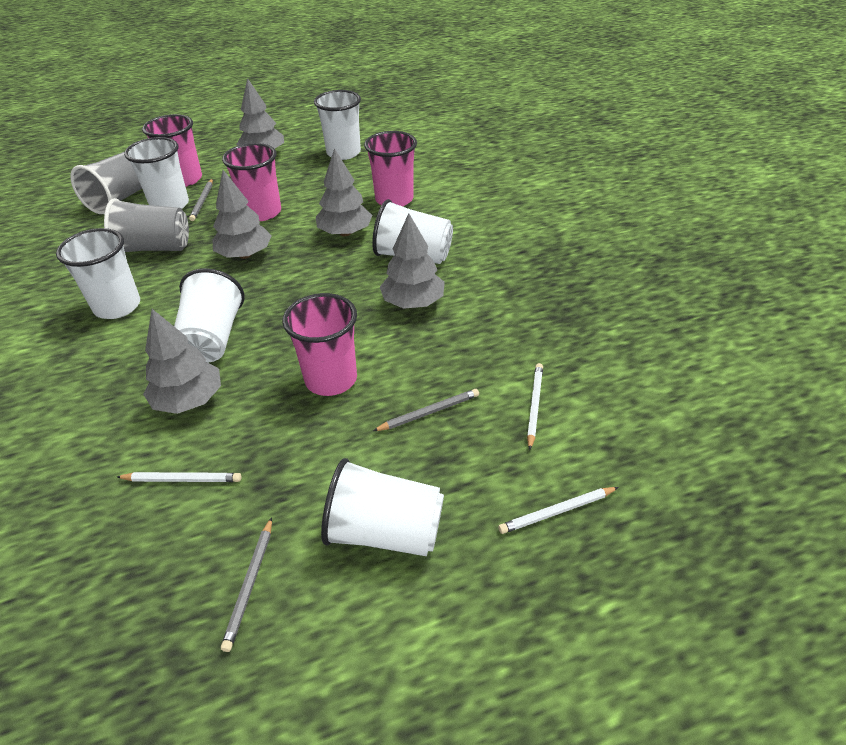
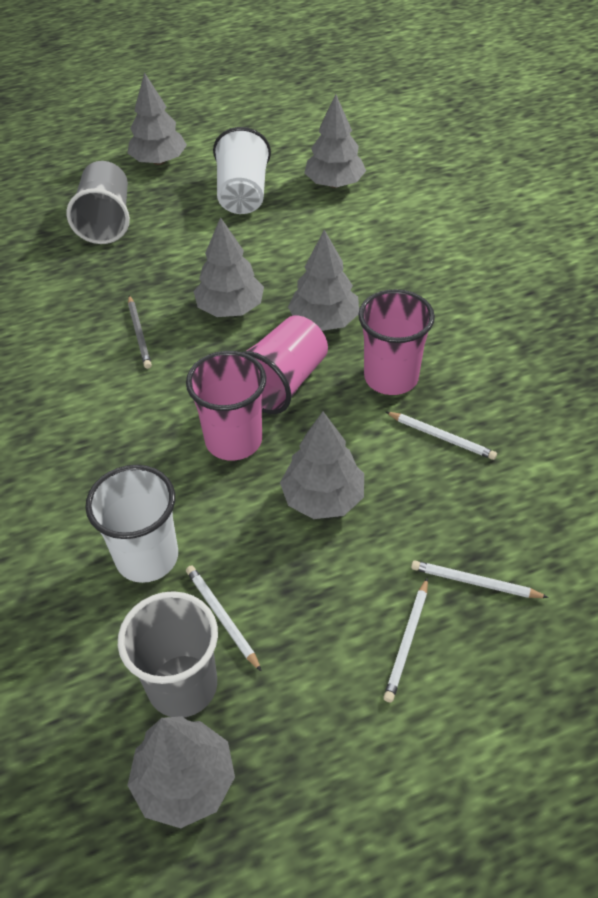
grey pencil: [189,179,213,221] [221,517,272,652] [373,389,479,431] = 3 -> [128,295,152,369] = 1
grey tree: [143,309,221,414] [212,170,272,259] [236,78,284,149] [316,148,372,236] [380,213,445,309] = 5 -> [127,72,187,165] [127,716,235,828] [193,217,264,317] [280,412,364,519] [288,230,359,331] [304,94,366,188] = 6
pink cup: [142,114,202,187] [222,143,281,221] [283,293,357,396] [364,131,417,206] = 4 -> [186,351,266,461] [243,315,328,414] [358,289,435,395] = 3
white cup: [56,228,140,319] [124,137,189,209] [174,268,245,363] [314,90,361,160] [321,458,444,556] [372,199,453,264] = 6 -> [85,465,178,583] [213,127,271,214] = 2
white pencil: [117,472,241,482] [498,487,619,534] [527,363,543,450] = 3 -> [186,565,262,672] [383,578,428,702] [386,412,497,460] [411,560,549,598] = 4

